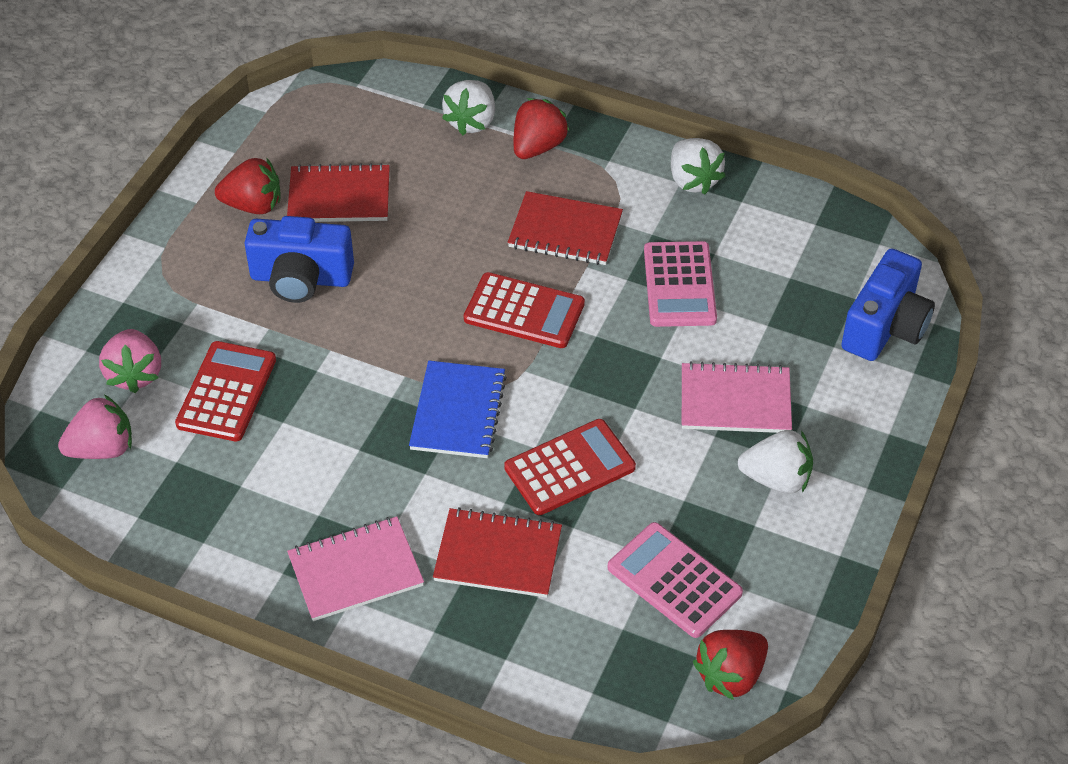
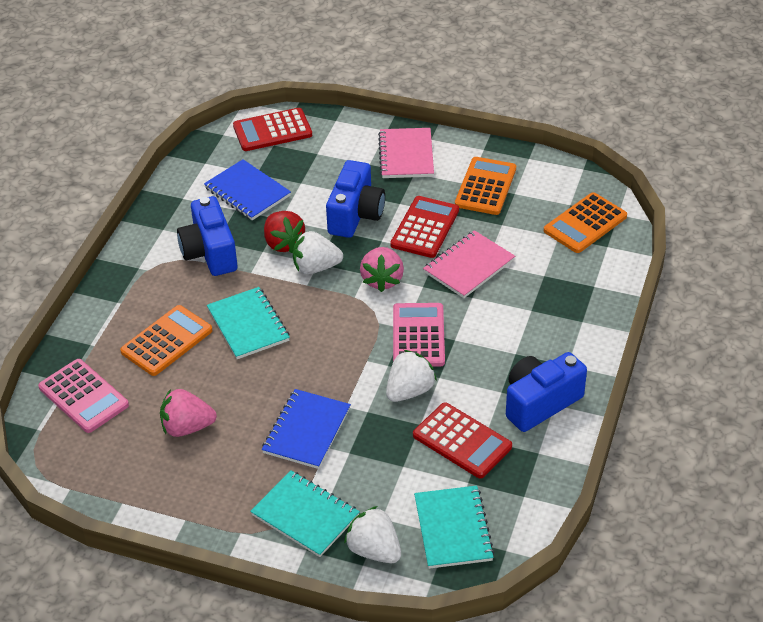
blue camera: [245,216,354,303] [841,248,935,361] = 2 -> [177,196,238,276] [326,160,385,238] [506,352,587,432] = 3
blue notebook: [409,361,507,458] = 1 -> [204,159,291,220] [262,389,351,469] = 2
orange calculator: none = 0 -> [120,305,213,376] [455,157,516,215] [544,192,627,253] = 3
red notebook: [287,163,390,222] [433,507,562,598] [508,191,623,265] = 3 -> none = 0
red strawberry: [215,157,280,214] [514,98,569,159] [693,630,768,700] = 3 -> [264,211,305,253] = 1
turquoise notebook: none = 0 -> [207,287,290,359] [250,471,360,557] [414,486,495,569] = 3

